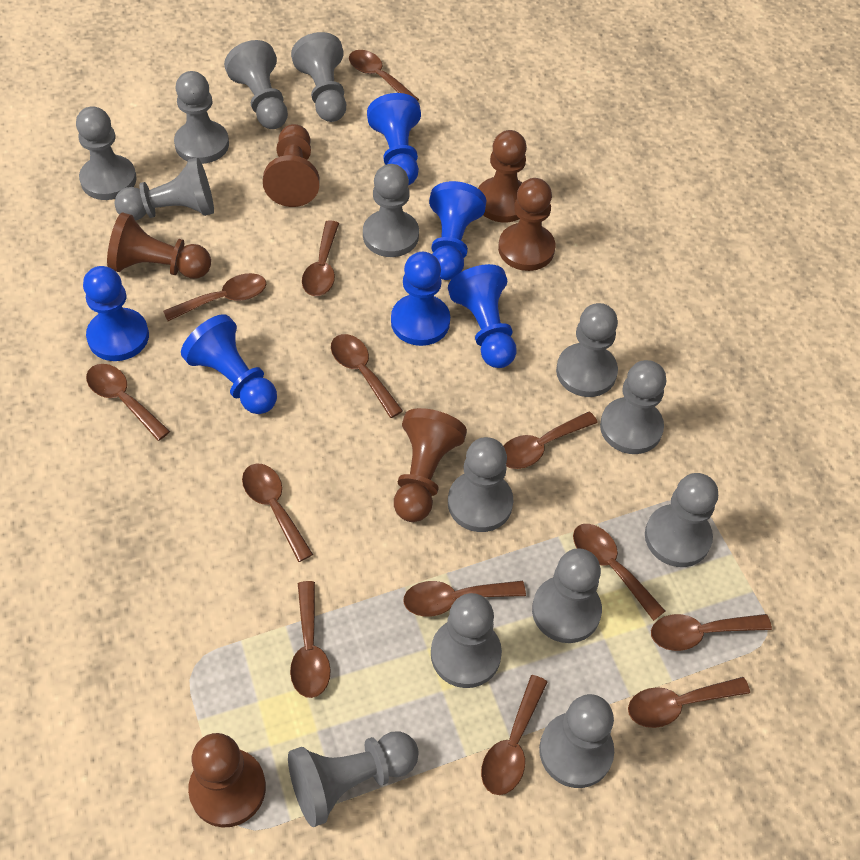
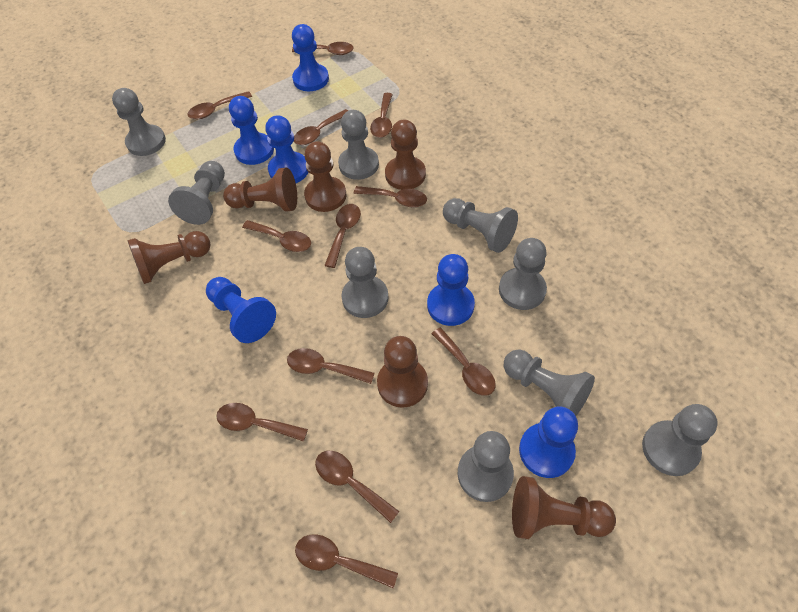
brown spoon: [86,364,170,441] [163,273,266,321] [242,463,313,562] [290,581,331,698] [302,220,339,296] [331,334,403,418] [349,50,419,101] [403,581,526,617] [481,675,548,795] [504,412,598,469] [573,524,665,621] [628,677,750,728] [651,614,772,651] = 13 -> [187,91,252,119] [216,403,308,442] [242,220,311,252] [287,348,375,384] [292,42,354,55] [294,109,348,145] [295,534,398,588] [315,451,400,523] [324,204,361,268] [354,186,427,207] [370,93,393,138] [431,328,496,396] = 12
grey pawn: [76,106,137,200] [114,157,214,221] [174,71,229,164] [224,40,288,129] [288,731,419,827] [291,32,346,122] [363,164,419,257] [431,593,502,688] [448,437,514,532] [532,548,602,643] [539,694,614,788] [556,303,618,397] [600,360,666,454] [645,473,718,567] = 14 -> [112,88,166,156] [168,161,225,225] [338,110,379,180] [341,247,388,318] [443,198,518,253] [458,431,514,502] [499,238,547,310] [504,350,595,416] [642,404,718,476] = 9

